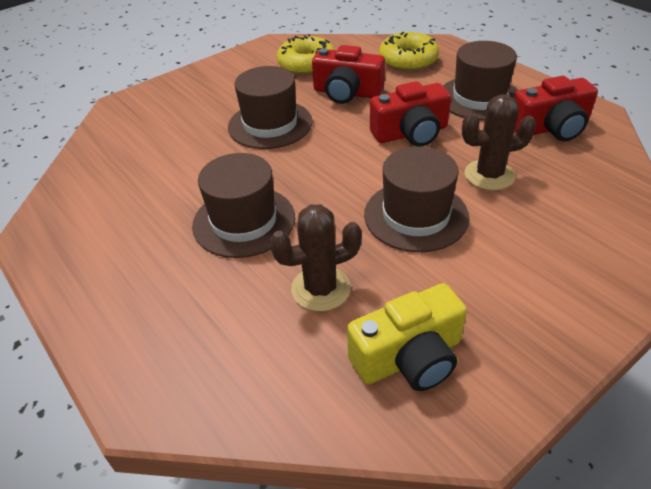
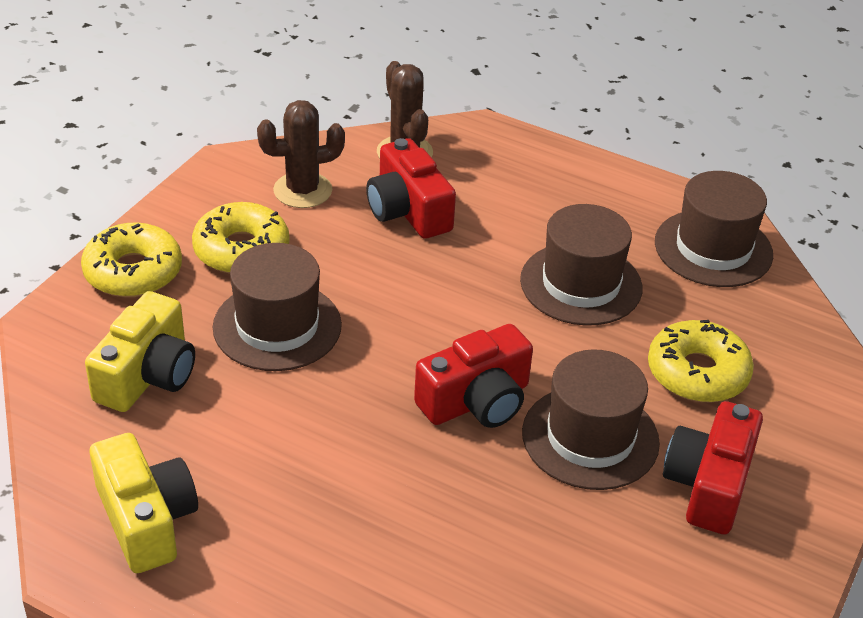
yellow camera: [347,283,467,391] = 1 -> [85,291,195,412] [90,433,198,573] = 2
yellow donut: [277,34,335,75] [379,32,439,71] = 2 -> [81,223,182,297] [192,202,289,274] [648,320,754,403] = 3

